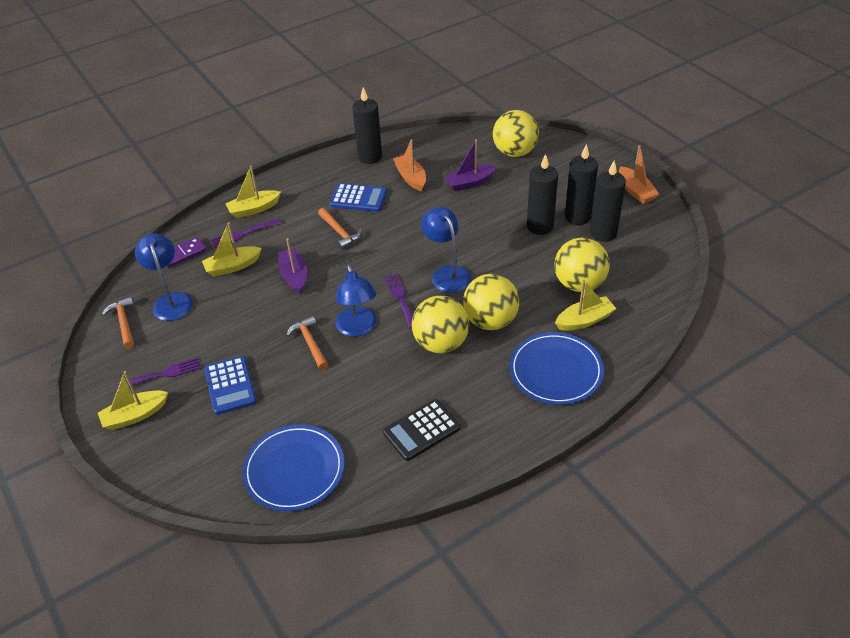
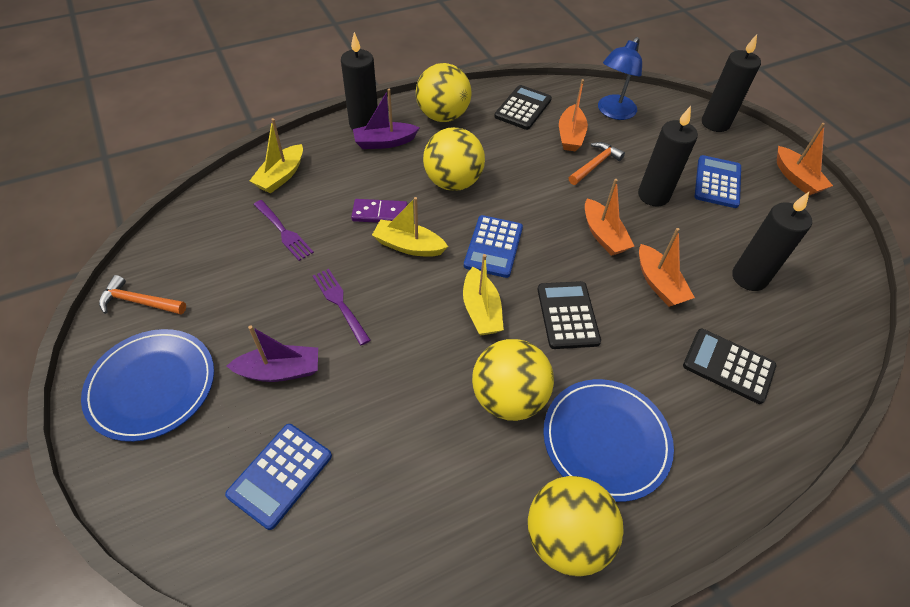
black calculator: [383,399,460,461] = 1 -> [494,85,552,130] [537,281,601,349] [683,329,776,404] = 3
blue calculator: [204,356,256,415] [330,183,387,212] = 2 -> [225,424,332,530] [464,215,523,278] [694,155,741,208] = 3
blue lamp: [135,233,193,321] [336,265,377,337] [421,207,471,293] = 3 -> [598,37,642,120] = 1
orange boat: [393,139,426,191] [619,145,660,204] = 2 -> [559,79,588,151] [585,179,634,256] [639,228,695,307] [777,123,833,195] = 4
orange hammer: [102,296,134,349] [286,316,329,370] [318,208,362,249] = 3 -> [99,275,186,314] [569,142,625,185] = 2
purple fork: [116,357,201,390] [211,219,282,248] [384,274,413,328] = 3 -> [253,200,314,261] [313,269,371,345] = 2
yellow boat: [98,371,168,430] [202,222,262,277] [225,166,281,218] [555,280,616,331] = 4 -> [250,118,303,193] [372,197,448,257] [463,254,504,335] = 3

